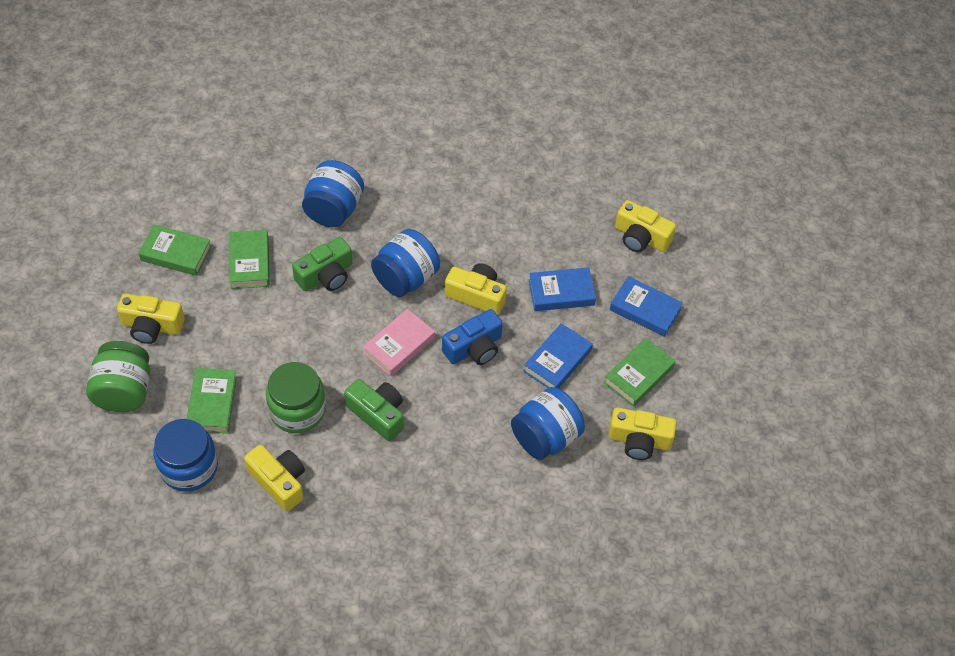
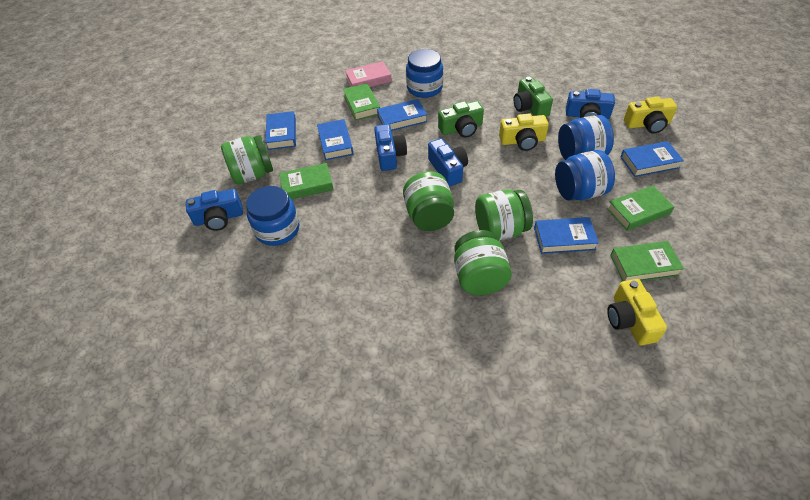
blue book: [523,323,593,388] [529,267,596,311] [610,276,683,337] = 3 -> [265,111,296,150] [317,119,354,160] [377,99,427,131] [534,217,599,254] [621,141,684,177] = 5
blue camera: [442,309,503,365] = 1 -> [186,189,243,231] [374,124,407,171] [428,138,468,186] [566,89,615,119] = 4
green jar: [86,341,150,412] [266,362,326,433] = 2 -> [221,135,273,185] [403,171,454,231] [454,230,512,295] [475,189,533,241] = 4
yellow camera: [117,294,185,344] [244,445,305,512] [445,263,507,315] [608,407,677,460] [615,200,676,252] = 5 -> [499,114,549,151] [607,279,667,345] [624,97,677,134] = 3

